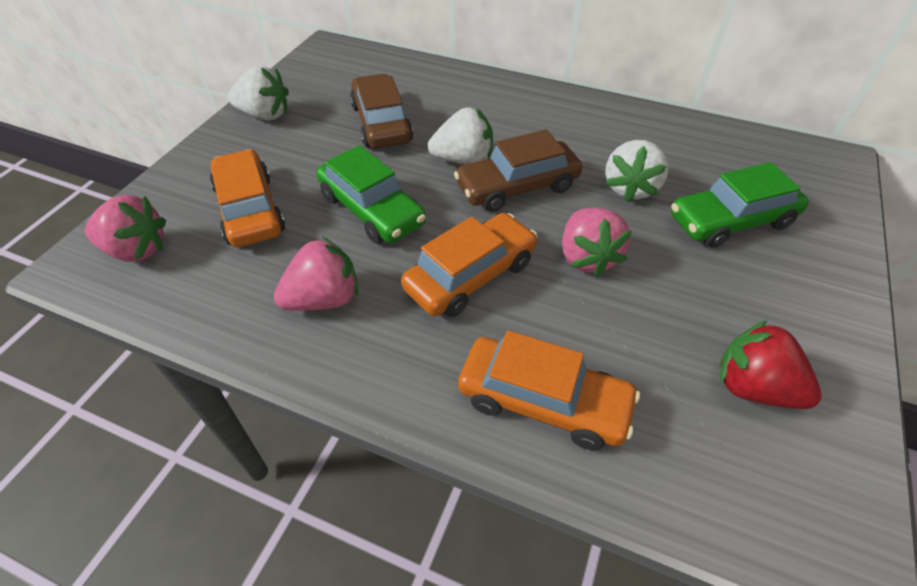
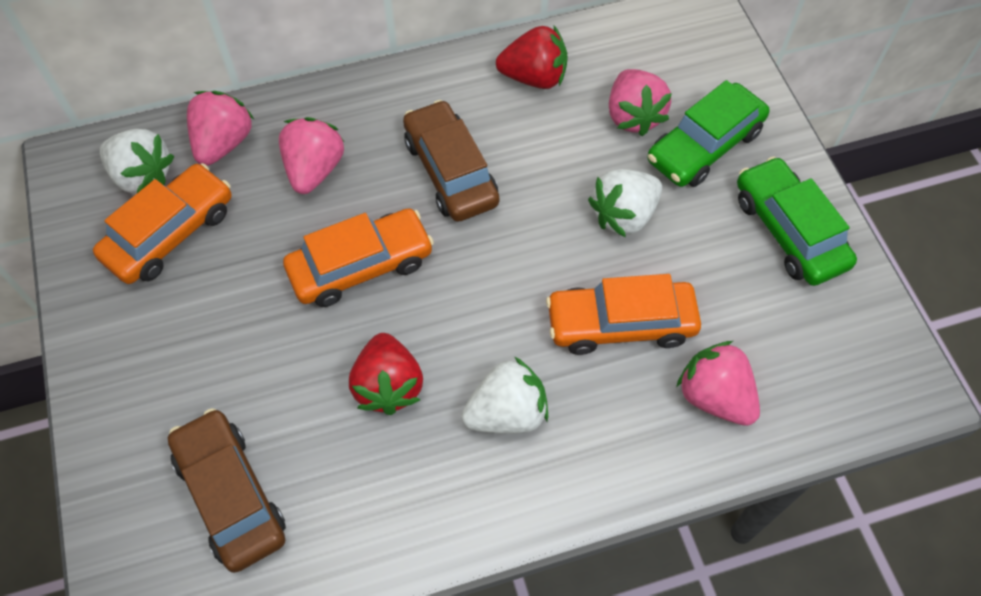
pink strawberry: [85,195,166,262] [274,237,358,311] [562,208,632,277] = 3 -> [187,91,254,166] [279,117,344,194] [609,69,672,136] [676,341,760,426] = 4
red strawberry: [720,320,822,409] = 1 -> [349,333,423,415] [496,26,568,89] = 2

